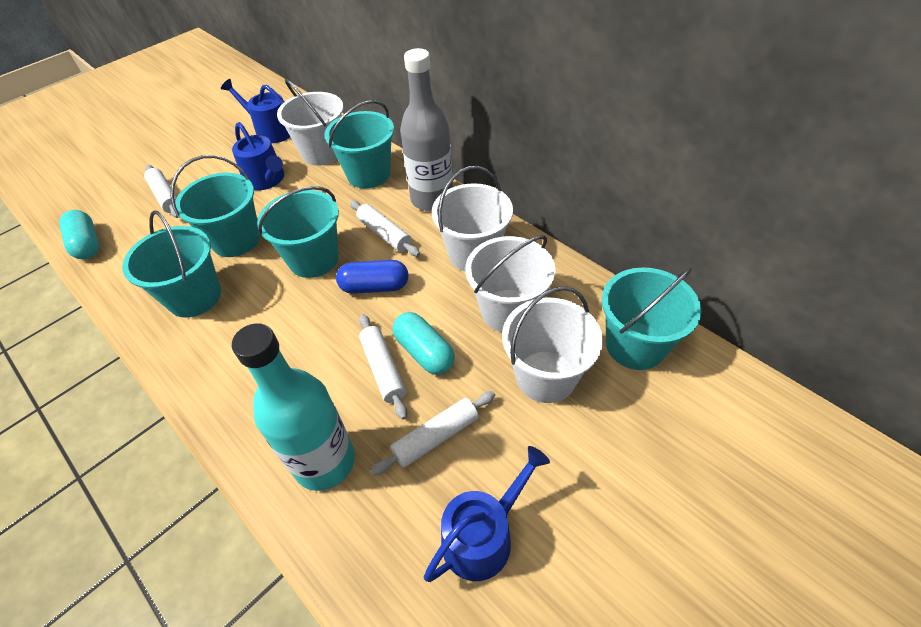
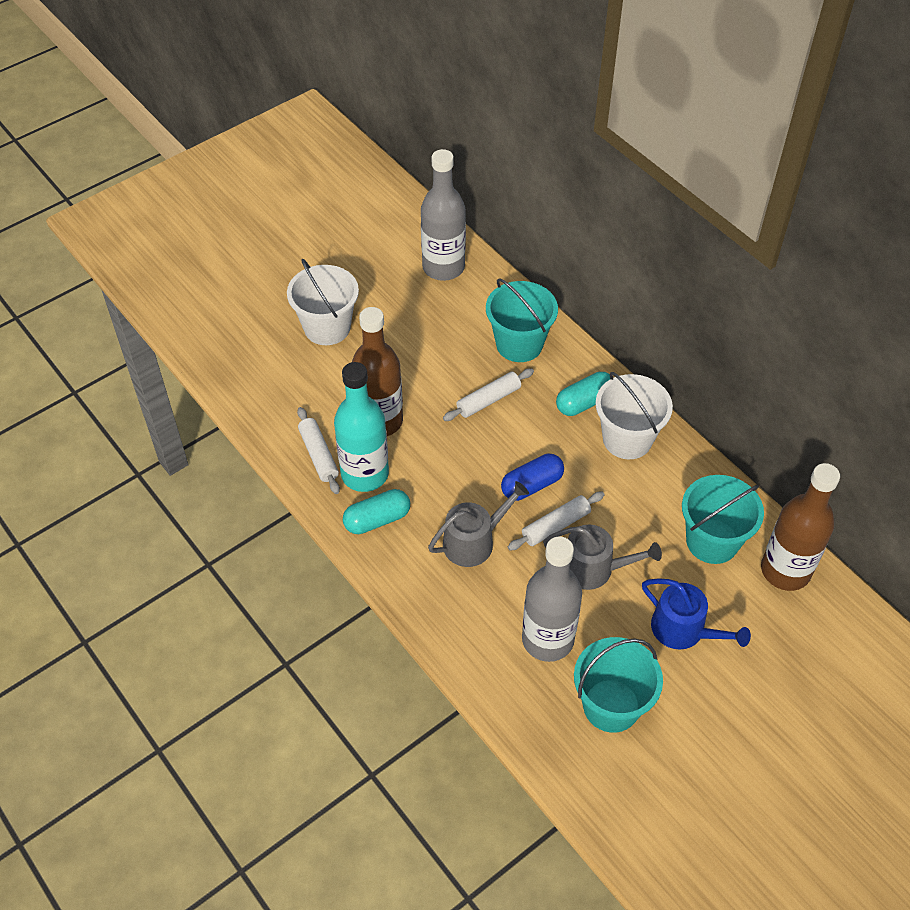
blue watering can: [221,79,290,143] [232,122,284,190] [424,446,550,582] = 3 -> [642,578,751,650] = 1
brown bottle: none = 0 -> [352,307,403,436] [761,463,840,591] = 2
grey bottle: [400,48,453,211] = 1 -> [421,149,466,281] [522,537,582,662] = 2
grey watering can: none = 0 -> [428,481,529,567] [543,525,662,590] = 2
turquoise bucket: [122,210,221,318] [170,155,260,257] [257,186,339,278] [325,100,394,188] [602,267,701,370] = 5 -> [486,278,558,362] [574,637,663,733] [682,475,764,564] = 3
white bucket: [277,79,343,166] [432,166,513,271] [465,235,556,332] [502,286,603,403] = 4 -> [287,259,359,345] [595,372,673,459] = 2
white rolling pin: [144,165,178,218] [350,201,420,256] [359,314,407,420] [371,391,495,476] = 4 -> [297,407,340,494] [443,369,534,421] [508,492,604,550] = 3

